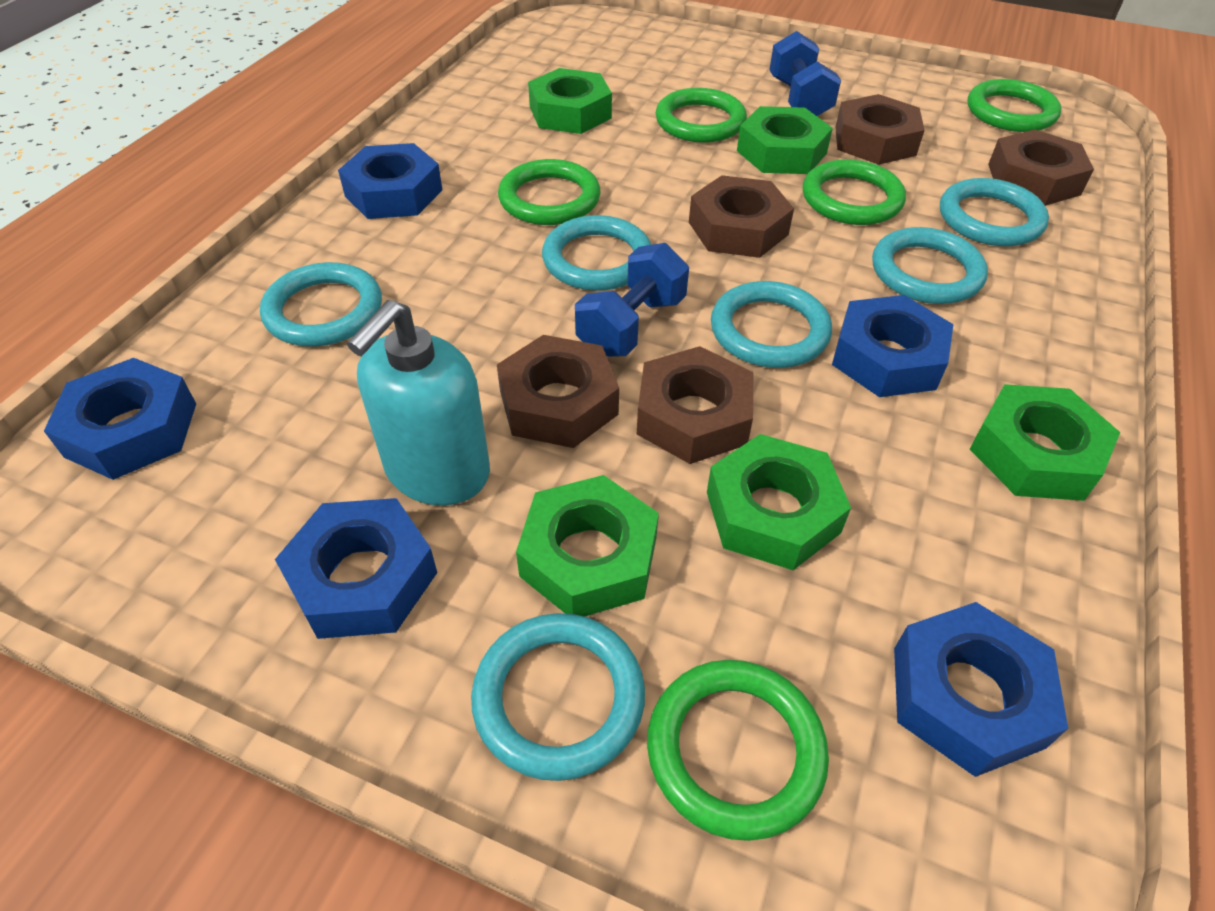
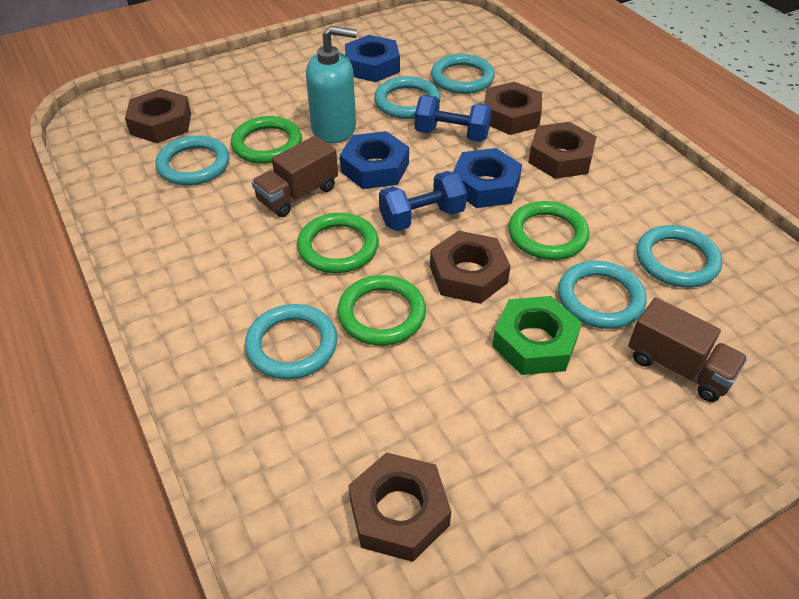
blue nut: [44,358,196,480] [275,498,437,639] [338,143,442,219] [832,295,954,397] [894,602,1068,777] = 5 -> [340,131,409,189] [345,35,400,82] [453,148,522,208] = 3
brown truck: none = 0 -> [252,135,338,217] [628,297,748,402] = 2
green nut: [516,475,659,617] [528,68,612,134] [707,434,851,570] [737,106,833,174] [970,384,1120,501] = 5 -> [492,296,582,375] = 1
green ring: [498,159,600,225] [647,660,829,841] [655,88,747,143] [803,159,906,225] [968,79,1062,132] = 5 -> [231,116,302,164] [297,213,379,273] [337,275,426,346] [508,201,589,260] = 4

